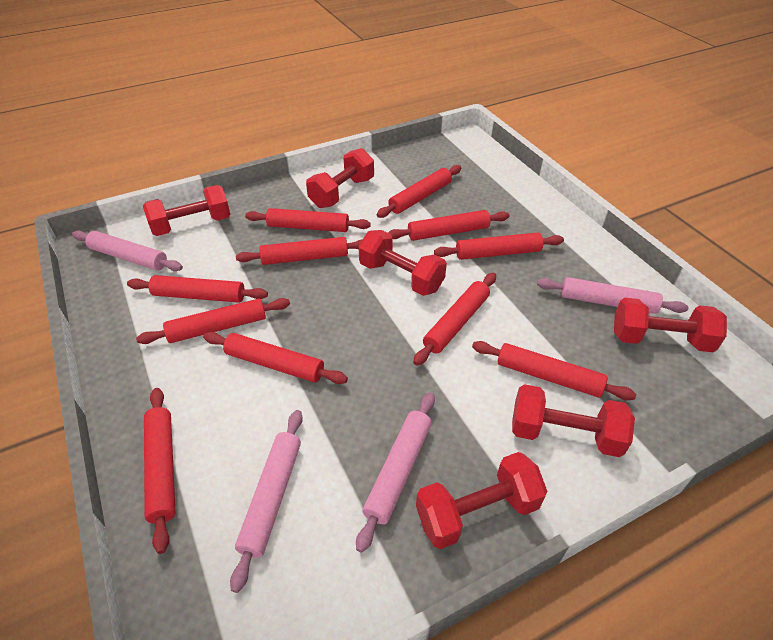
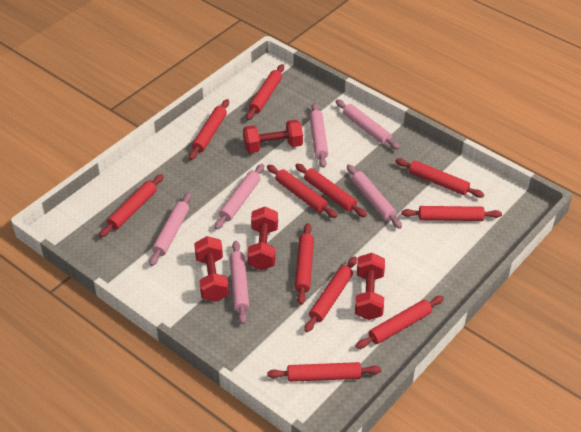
pink rolling pin: [72,231,183,271] [230,410,303,593] [356,392,435,553] [537,277,689,314] = 4 -> [149,192,191,266] [214,164,264,230] [230,241,249,324] [310,103,328,168] [336,99,400,150] [347,164,402,229] = 6
red dumbbell: [143,185,230,236] [306,148,374,208] [358,230,447,296] [416,452,548,549] [512,384,635,457] [614,298,727,352] = 6 -> [194,236,229,302] [243,120,303,153] [248,207,278,270] [355,253,385,320] = 4

